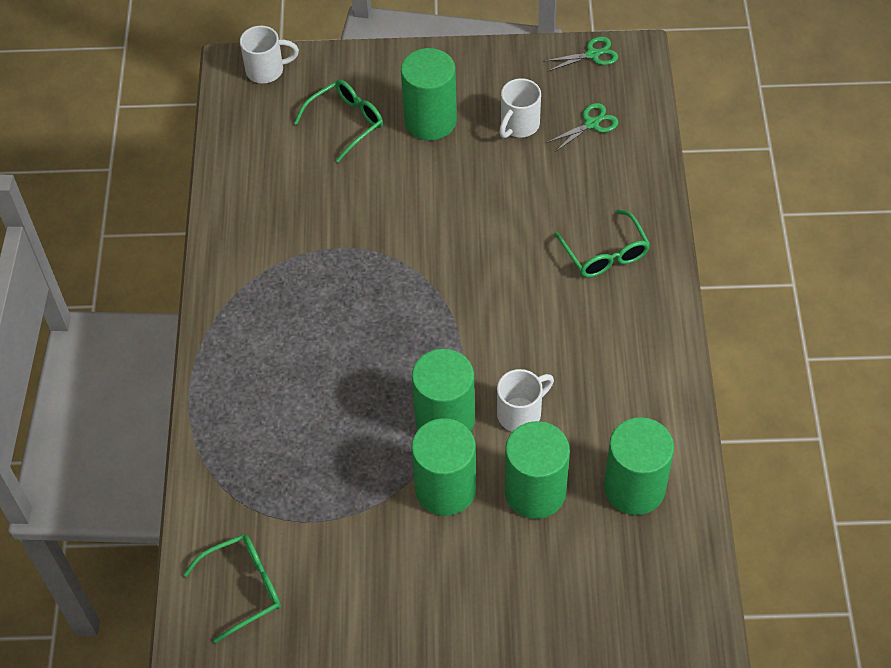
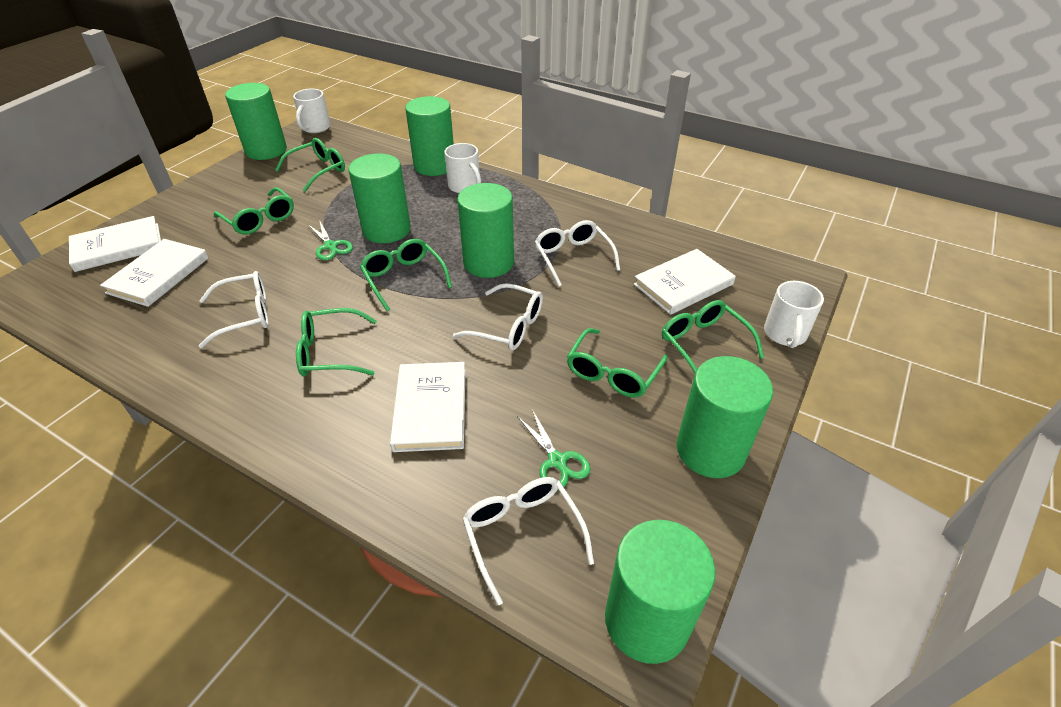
green cylinder: [401,48,457,140] [412,349,475,431] [412,418,476,516] [505,421,570,519] [604,417,674,515] = 5 -> [225,83,287,160] [348,153,411,243] [405,96,454,176] [457,183,514,278] [605,520,715,664] [677,356,773,478] = 6
green glasses: [183,534,281,643] [294,80,383,162] [554,209,650,278] = 3 -> [214,187,294,235] [275,138,345,192] [296,308,377,376] [360,239,452,311] [567,328,667,398] [662,300,764,373] = 6
white book: none = 0 -> [69,216,161,272] [100,239,209,307] [390,362,466,452] [634,249,736,315] = 4
white glasses: none = 0 -> [199,271,269,348] [453,283,543,350] [463,477,594,605] [535,220,620,287] = 4

